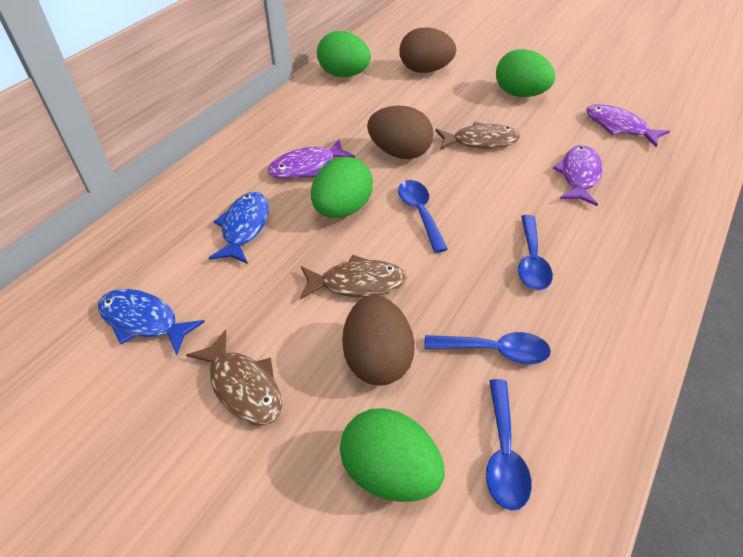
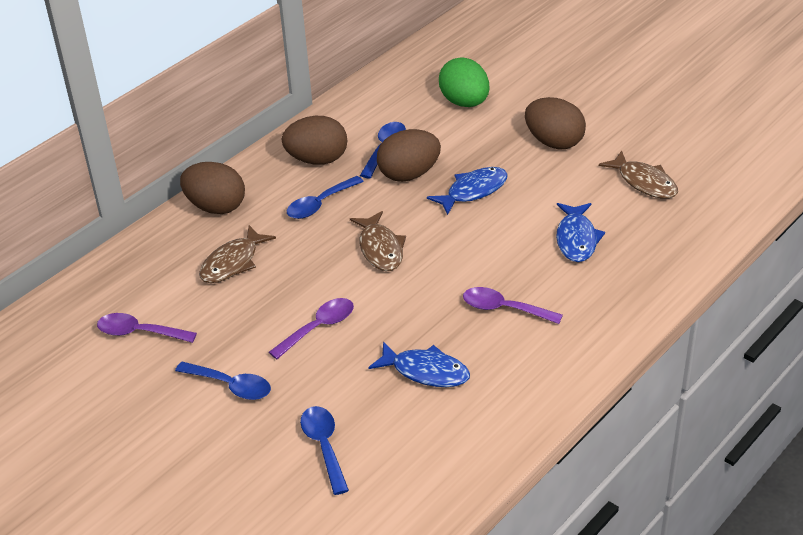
blue fish: [98,289,205,355] [209,192,269,264] = 2 -> [368,341,470,387] [427,167,508,215] [556,203,605,262] = 3
brown egg: [342,295,415,385] [367,106,434,159] [400,28,456,73] = 3 -> [180,162,245,214] [281,116,348,165] [377,129,441,182] [525,97,586,150] = 4
green egg: [311,157,373,218] [317,31,371,77] [340,408,445,502] [496,49,555,97] = 4 -> [439,57,489,107] = 1
purple fish: [267,139,355,179] [553,145,602,206] [586,104,670,147] = 3 -> none = 0
purple spoon: none = 0 -> [97,313,197,343] [269,298,354,359] [463,287,563,324] = 3

